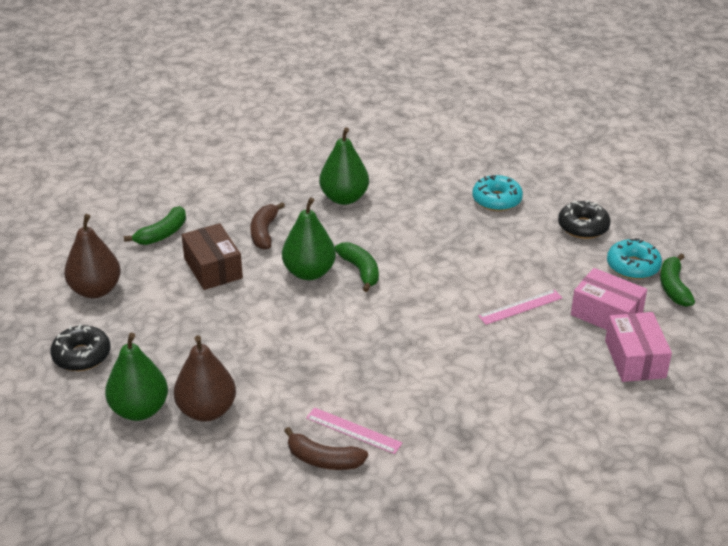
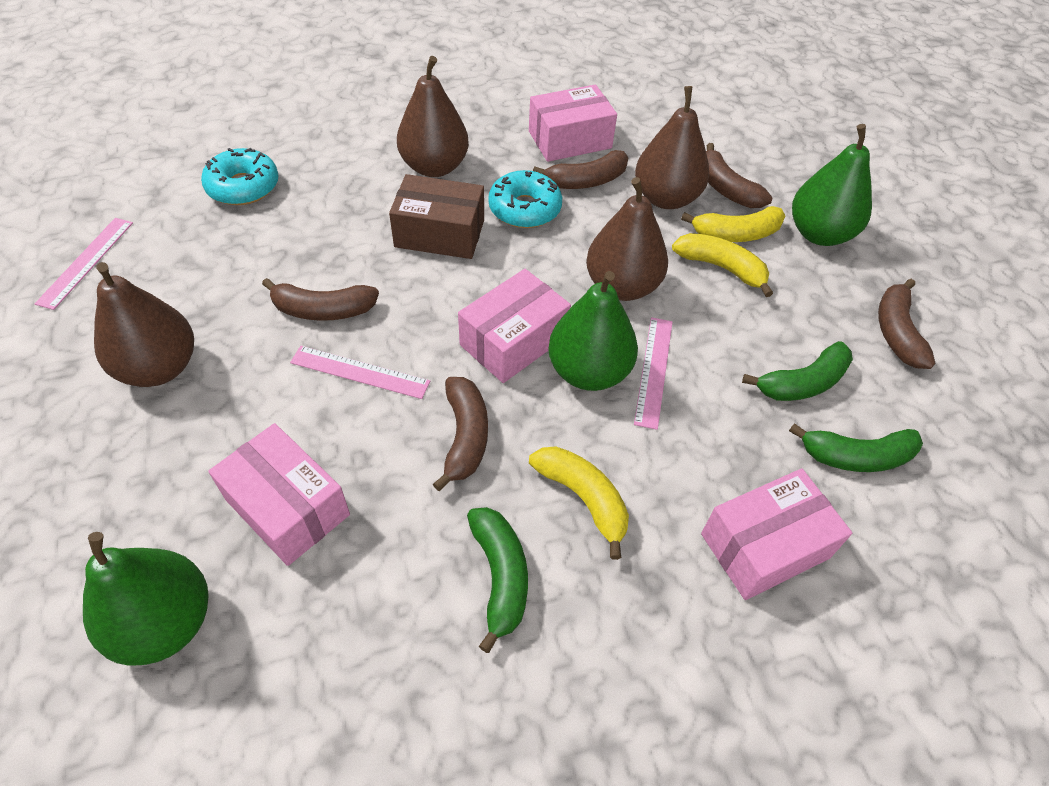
black donut: [50,324,110,371] [558,200,611,239] = 2 -> none = 0
brown banana: [250,202,285,250] [284,427,368,470] = 2 -> [262,278,379,321] [433,377,488,491] [533,150,629,189] [706,143,772,208] [878,279,935,369] = 5
brown pear: [64,214,121,298] [174,335,236,422] = 2 -> [94,262,194,387] [397,56,469,177] [586,177,668,301] [635,86,709,209] = 4
pink box: [571,268,647,330] [605,312,672,382] = 2 -> [208,423,350,566] [458,269,571,383] [529,85,617,162] [701,468,852,600] = 4
pink ruler: [306,407,402,454] [478,289,562,325] = 2 -> [35,218,133,310] [290,346,430,399] [634,317,673,430] = 3
yellow banana: none = 0 -> [529,446,629,560] [672,233,773,297] [681,206,786,242] = 3

